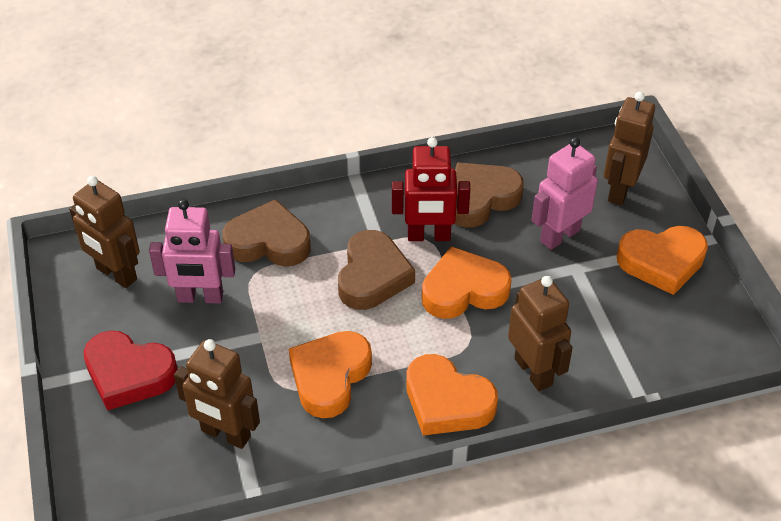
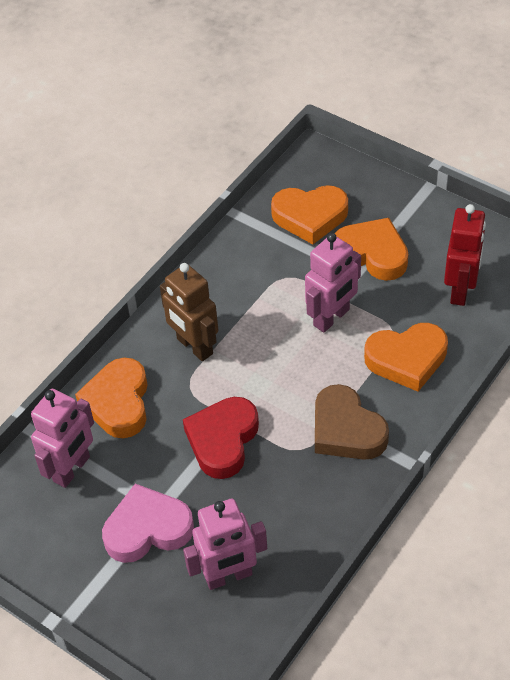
brown heart: [222,199,311,266] [338,230,415,310] [454,163,524,227] = 3 -> [315,384,389,460] = 1
brown robot: [69,176,140,288] [174,339,260,449] [508,276,573,391] [604,92,655,205] = 4 -> [160,263,218,361] = 1
pink heart: none = 0 -> [102,484,194,563] = 1
pink robot: [149,199,235,304] [532,137,598,250] = 2 -> [31,389,94,488] [183,499,267,590] [305,233,361,333] = 3

